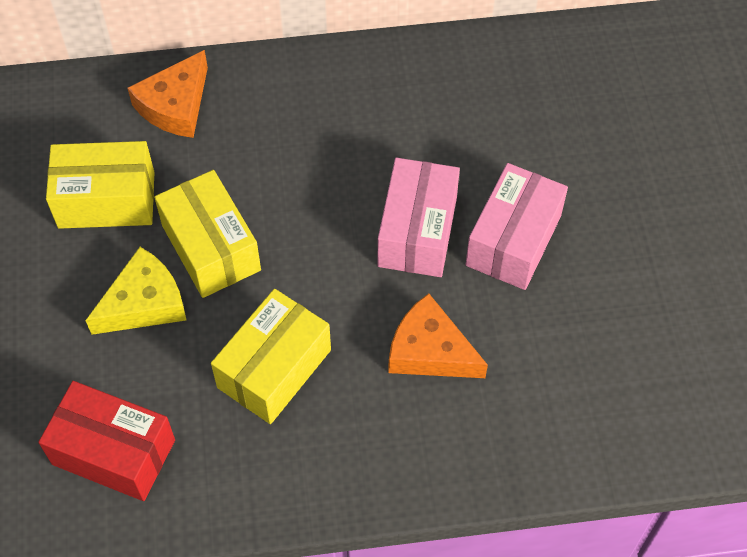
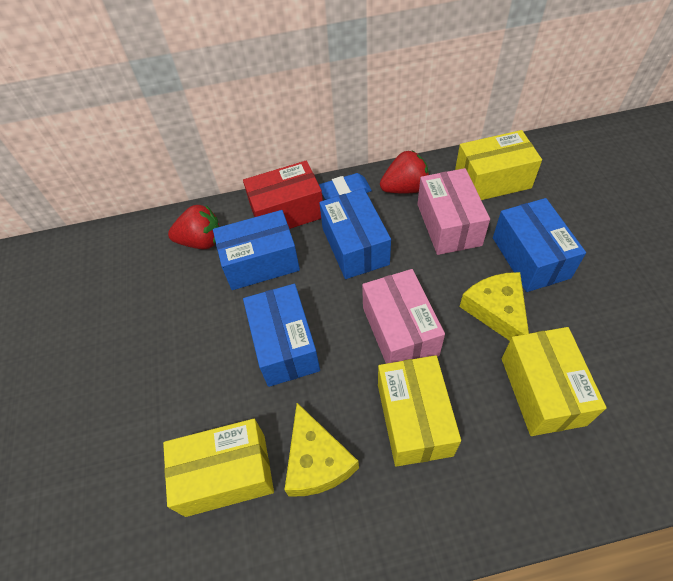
blue box: none = 0 -> [213,210,300,290] [243,284,320,387] [319,188,391,279] [493,198,586,292] = 4
blue eraser: none = 0 -> [319,173,372,200] = 1
orange cheese: [127,50,208,138] [388,293,488,378] = 2 -> none = 0
red strawberry: none = 0 -> [168,205,219,249] [380,150,429,194] = 2
yellow box: [46,141,154,229] [154,170,261,298] [211,289,331,424] = 3 -> [163,419,274,517] [378,355,461,467] [455,130,542,200] [501,327,607,436] = 4
yellow cheese: [85,247,187,335] = 1 -> [285,403,359,496] [460,272,529,341] = 2

